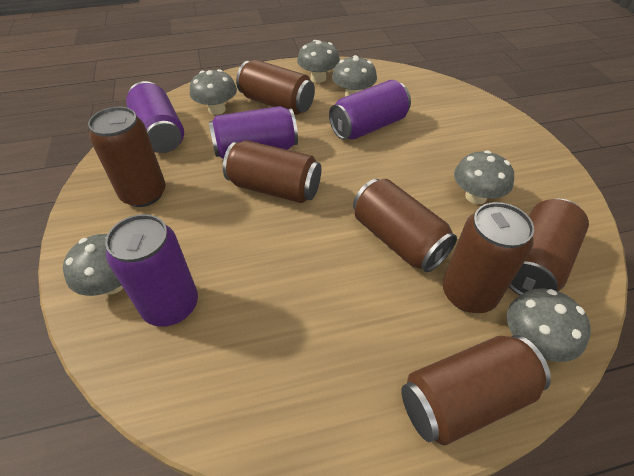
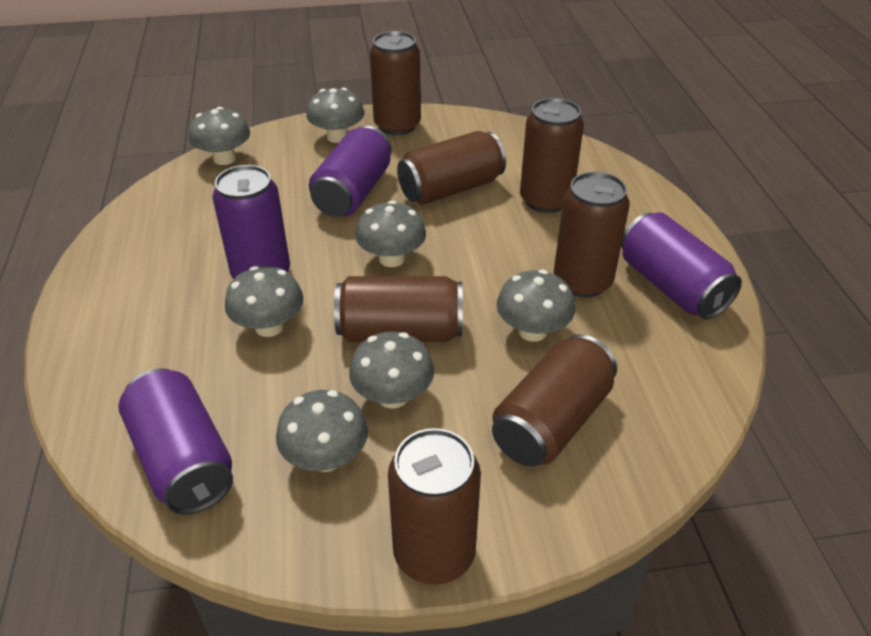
grey mushroom: [63,234,123,296] [190,69,237,115] [297,40,340,83] [332,55,377,97] [454,150,514,204] [507,288,591,362] = 6 -> [189,107,250,165] [225,266,303,337] [276,390,368,472] [306,87,365,143] [349,332,434,409] [355,200,426,267] [497,270,575,342] = 7

